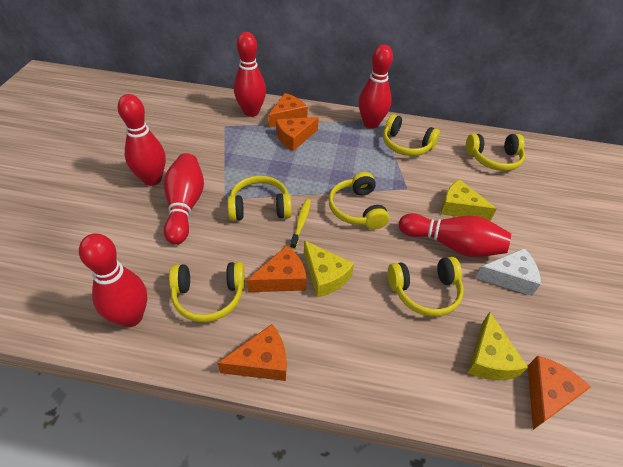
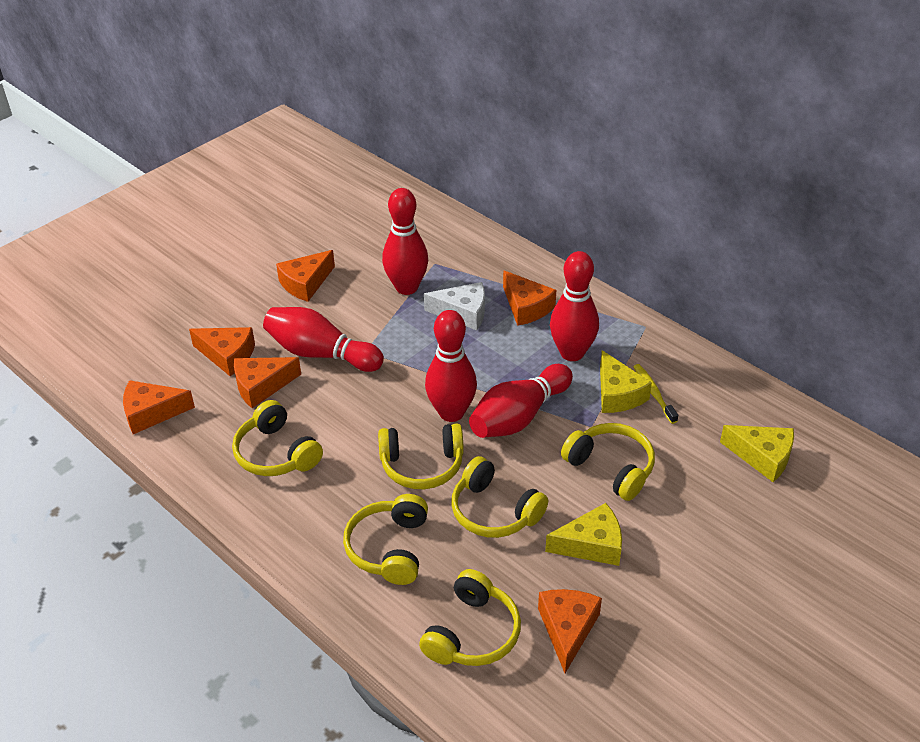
orange cheese: [218,324,286,381] [247,245,307,292] [268,93,308,128] [276,117,319,151] [528,356,591,430] = 5 -> [123,380,195,434] [189,327,255,376] [234,357,301,408] [276,250,335,302] [503,270,556,326] [538,589,602,673] = 6
red bowling pin: [79,233,147,327] [118,94,166,186] [164,153,204,245] [234,32,266,117] [359,44,393,129] [399,213,511,257] = 6 -> [263,307,384,372] [382,188,428,295] [425,310,477,422] [469,364,573,438] [550,251,599,361] = 5

